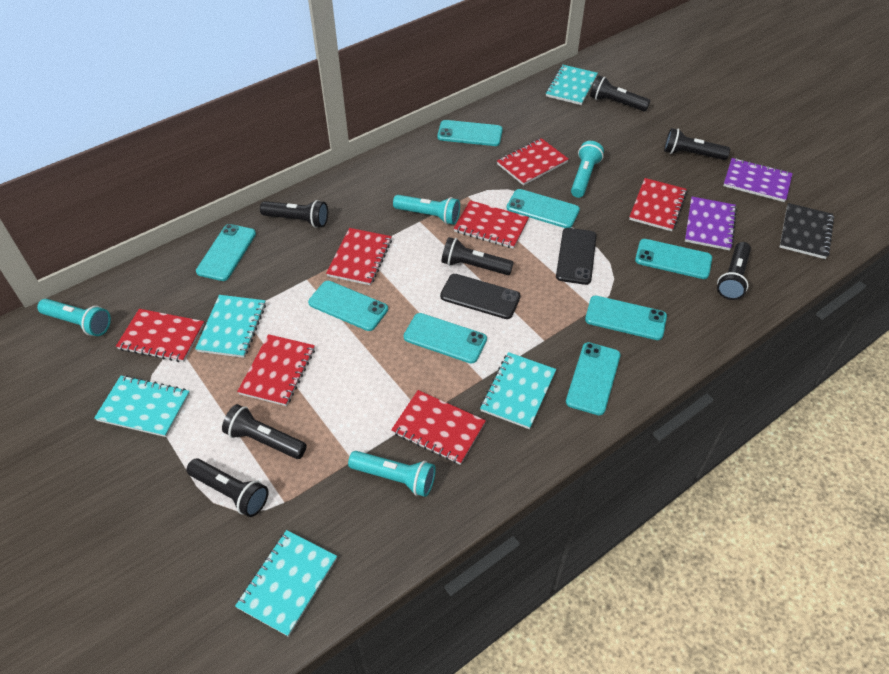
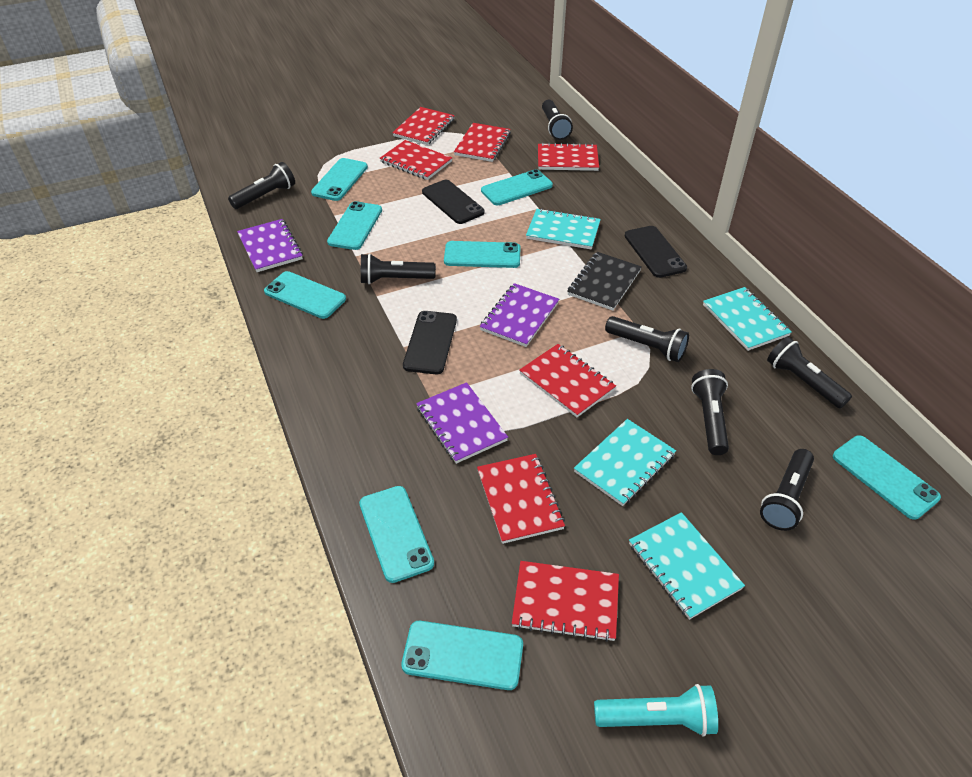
black phone: [440,274,521,319] [556,228,597,285] = 2 -> [403,311,457,374] [422,180,485,224] [625,226,687,278] = 3
purple notebook: [685,197,737,251] [723,158,793,202] = 2 -> [237,219,303,272] [416,382,508,464] [480,283,559,347] = 3
turquoise flashlight: [37,299,111,336] [348,451,436,497] [393,195,460,225] [571,141,604,198] = 4 -> [594,684,718,737] = 1
turquoise notebook: [94,375,190,437] [195,295,266,358] [235,530,337,637] [480,352,556,429] [546,65,598,105] = 5 -> [526,208,601,249] [574,419,676,506] [629,512,745,620] [703,287,792,351] = 4

